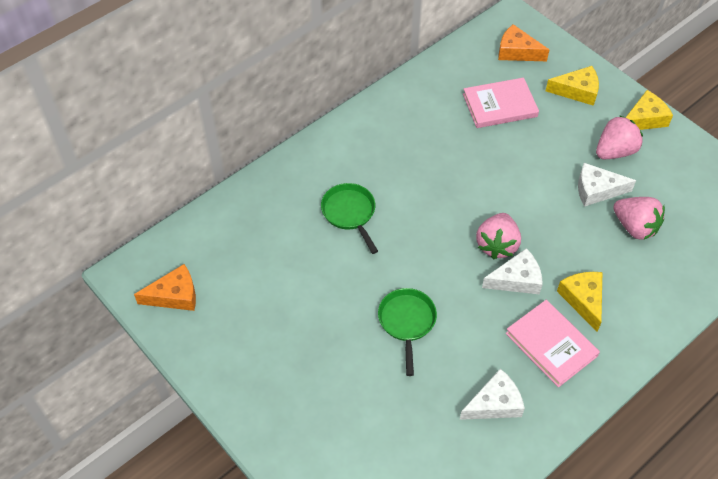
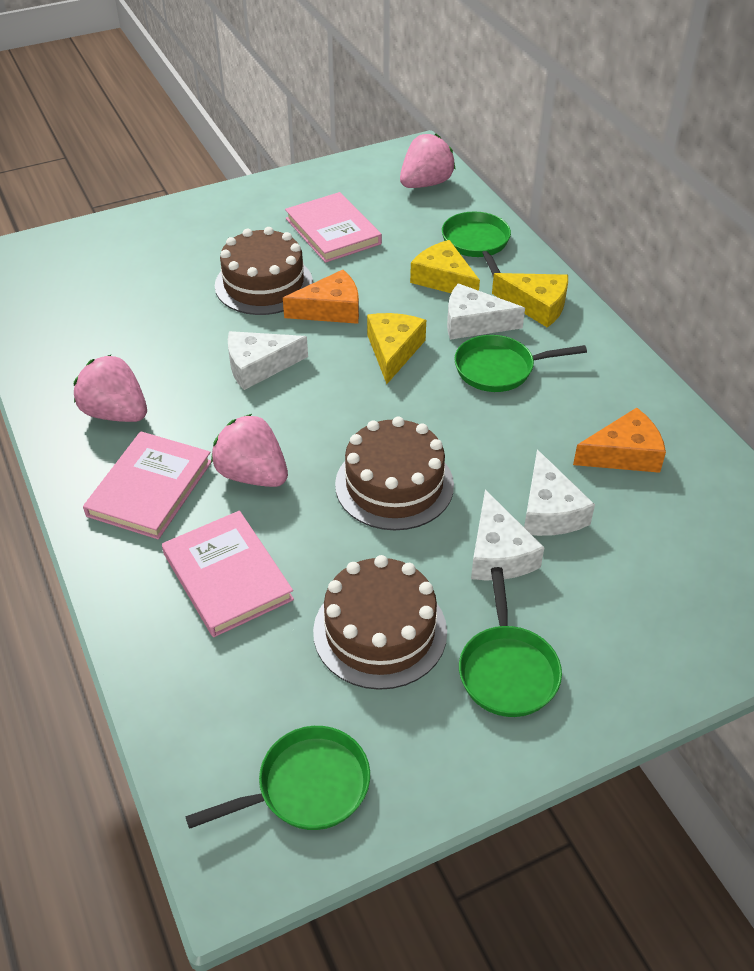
brown cake: none = 0 -> [215,227,313,315] [313,555,447,690] [335,416,454,531] = 3
green pan: [321,183,378,254] [378,288,437,376] = 2 -> [185,726,370,830] [442,212,511,277] [454,335,587,392] [459,567,562,717] = 4
pink book: [463,78,539,128] [506,300,600,388] = 2 -> [83,431,211,540] [162,511,294,637] [285,192,382,263] = 3
white cheese: [460,368,525,420] [482,248,543,294] [578,163,636,207] = 3 -> [228,331,308,390] [447,283,525,340] [471,489,544,580] [524,449,595,536] = 4

